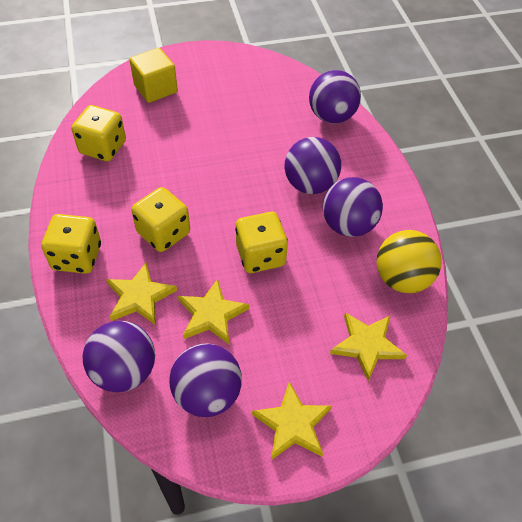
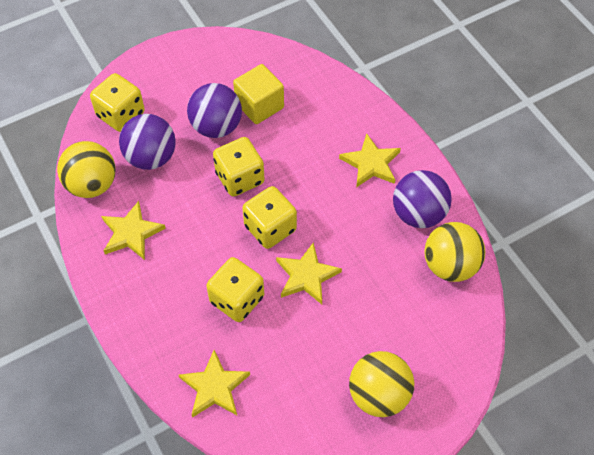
purple ball: [83,321,155,392] [169,343,242,417] [285,137,341,194] [309,70,361,123] [323,177,383,237] = 5 -> [119,114,176,170] [187,83,242,138] [393,170,452,228] = 3
yellow ball: [376,230,442,293] = 1 -> [57,141,116,198] [349,351,414,417] [424,222,485,282] = 3

